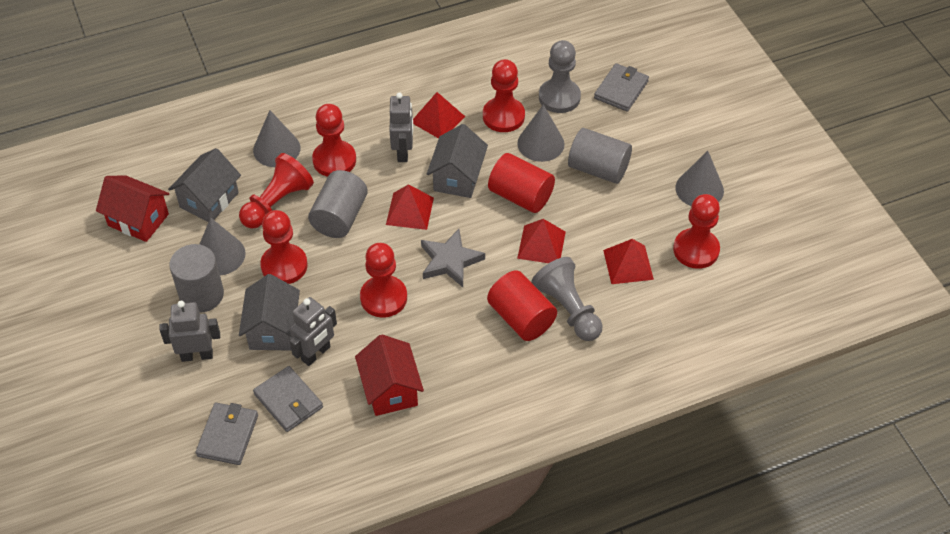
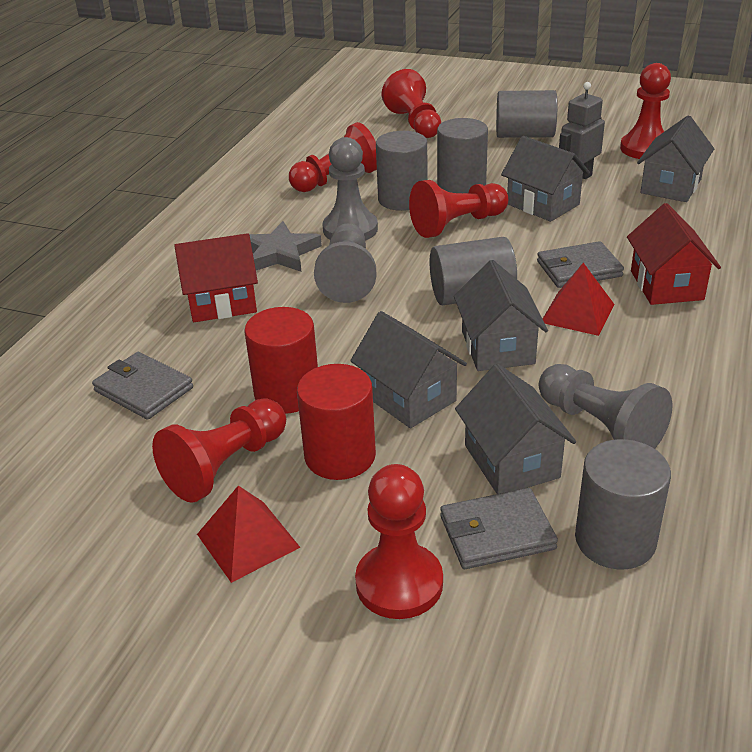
grey cone: [200,218,246,276] [253,110,300,167] [517,104,565,162] [675,151,724,206] = 4 -> none = 0
grey cylinder: [170,244,224,313] [308,170,368,238] [568,128,632,184] = 3 -> [376,131,428,211] [430,237,517,306] [437,118,488,193] [496,90,557,138] [575,439,671,569] = 5
grey house: [168,148,241,222] [239,274,300,351] [427,124,488,198] = 3 -> [350,311,467,428] [454,260,548,371] [455,364,576,494] [501,136,590,222] [637,116,714,202] = 5
grey pawn: [531,257,603,341] [539,40,581,113] = 2 -> [314,223,376,303] [323,137,378,241] [539,364,672,449] = 3
grey robot: [159,301,220,362] [290,297,337,366] [389,92,413,162] = 3 -> [559,82,605,179] = 1
red pyramid: [386,184,434,230] [413,92,465,139] [517,219,566,263] [603,239,654,284] = 4 -> [197,486,301,583] [543,263,615,336] = 2

